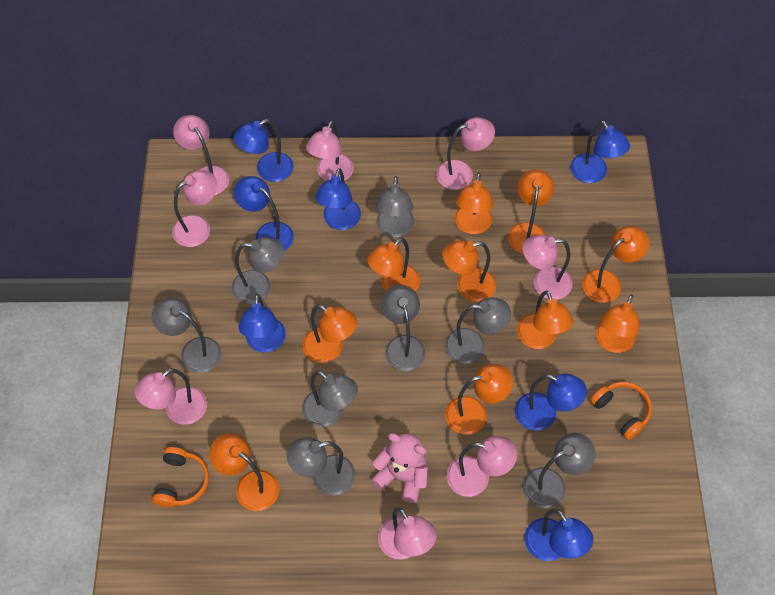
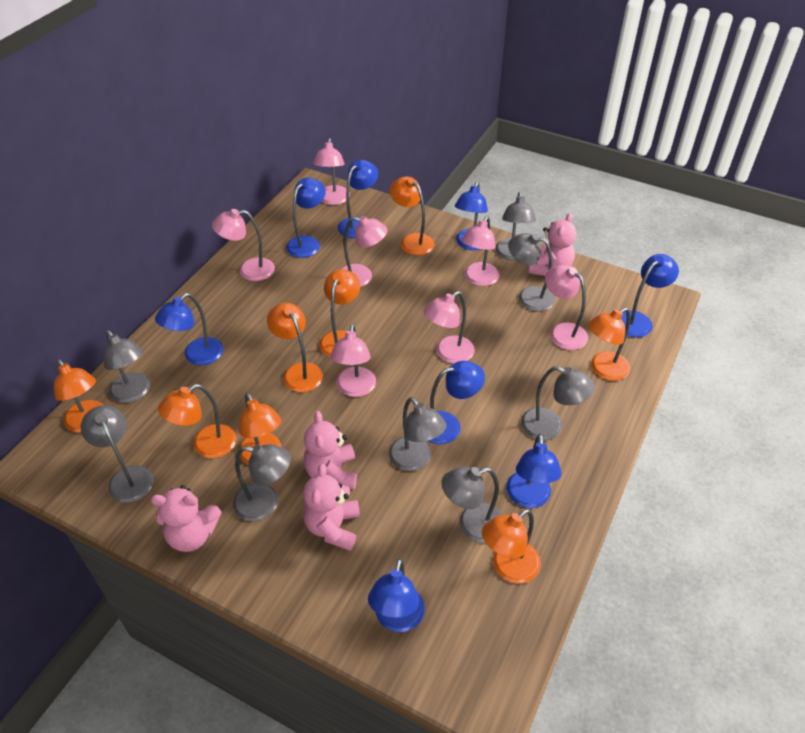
blue lamp: [234,119,294,182] [234,176,294,251] [239,294,286,353] [315,168,361,230] [515,373,587,431] [524,509,594,561] [571,121,630,183] = 7 -> [155,293,224,365] [286,178,326,258] [338,160,378,238] [368,558,425,632] [429,361,485,445] [455,182,488,250] [506,434,562,508] [621,254,679,337] = 8
orange headphones: [152,447,209,508] [590,382,652,440] = 2 -> none = 0
orange lamp: [209,433,279,511] [303,305,357,363] [367,238,420,292] [442,240,496,302] [445,364,513,435] [455,173,493,234] [508,169,554,254] [517,291,573,349] [582,226,649,303] [596,294,640,353] = 10 -> [54,359,103,433] [158,384,237,458] [238,393,281,465] [267,303,323,392] [320,269,360,357] [389,176,435,255] [482,509,541,584] [588,308,631,381] = 8
pink lamp: [135,368,207,425] [172,170,217,247] [173,115,229,195] [306,121,354,181] [378,507,437,559] [436,117,495,190] [446,436,517,497] [522,235,573,300] = 8 -> [212,209,275,281] [313,138,350,205] [330,324,376,397] [341,216,388,287] [423,291,475,364] [461,216,499,286] [545,265,588,350] = 7
pink teddy bear: [371,433,428,503] = 1 -> [151,485,222,552] [303,464,360,551] [304,411,357,490] [529,213,576,276] = 4

